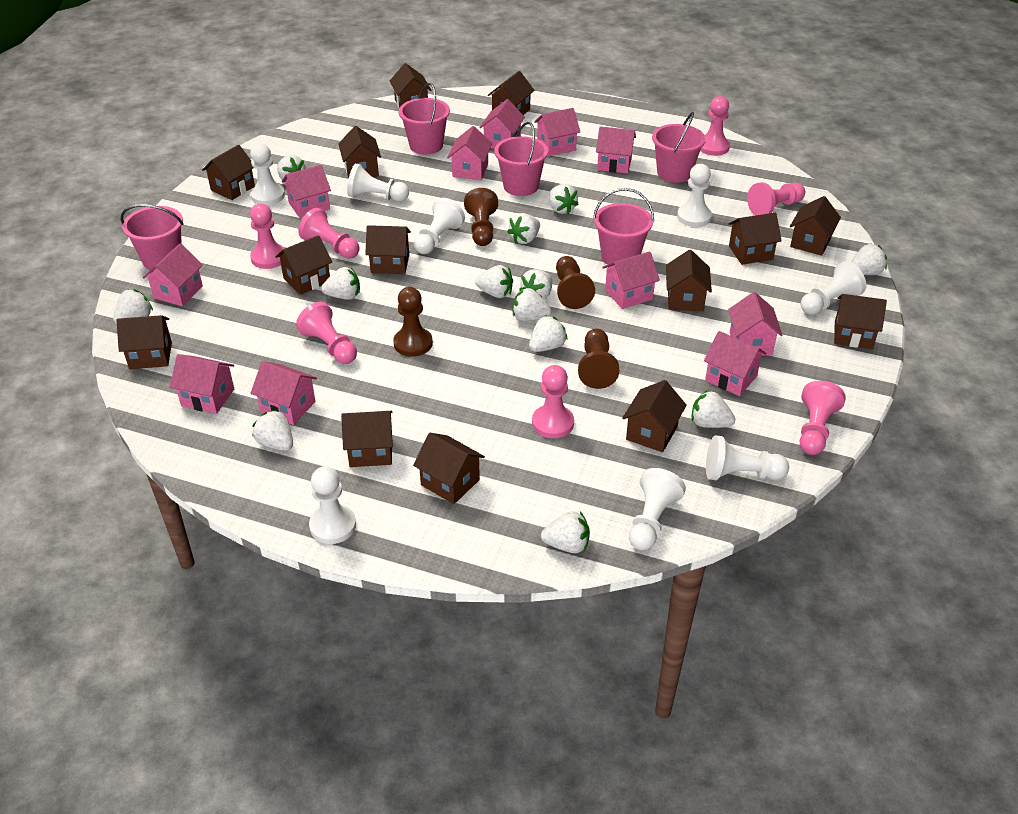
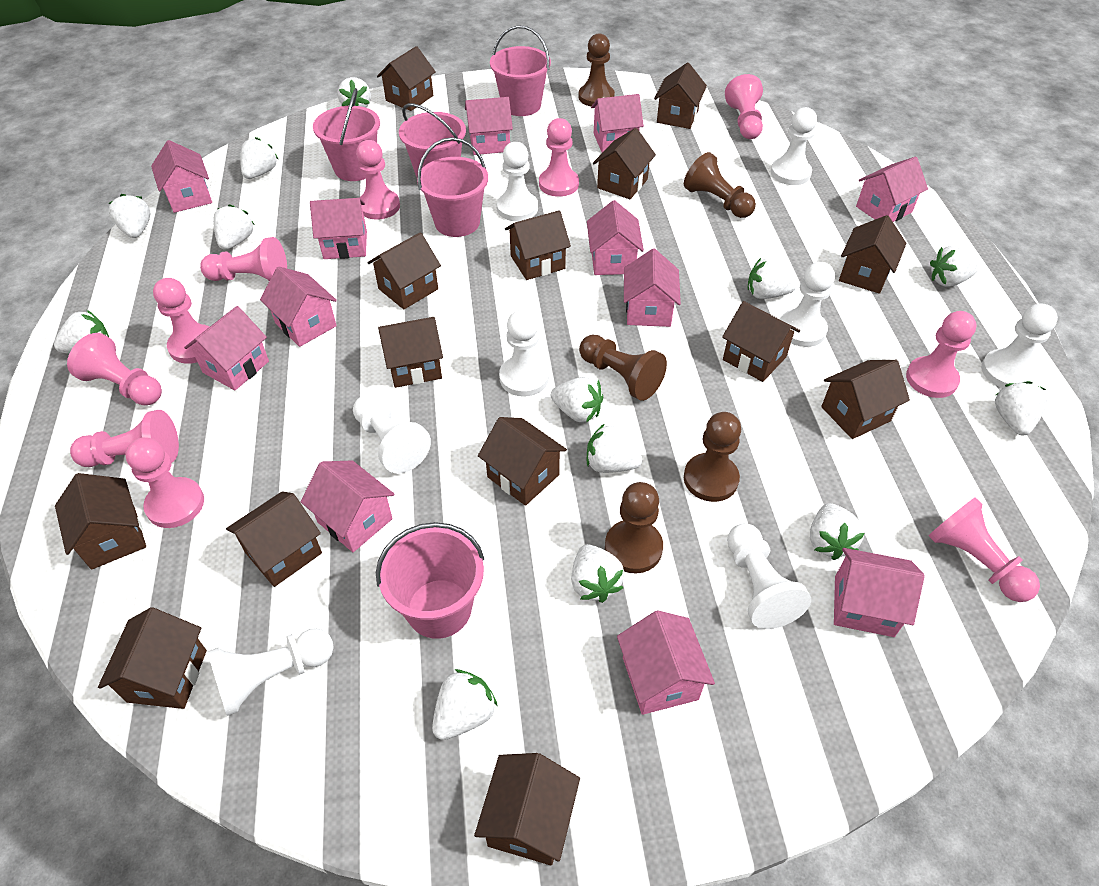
brown pawn: [393,287,433,357] [464,188,498,246] [556,256,595,309] [578,329,619,389] = 4 -> [578,33,615,106] [579,335,667,401] [605,482,663,574] [684,152,756,218] [684,412,741,502] = 5
pink house: [142,244,203,306] [170,354,234,414] [251,361,317,425] [282,165,331,218] [447,126,492,180] [479,99,525,149] [534,108,580,156] [596,126,636,173] [602,252,660,309] [704,331,766,396] [728,292,783,355] = 11 -> [151,140,212,213] [184,306,269,391] [260,266,337,347] [300,461,394,552] [310,198,367,259] [465,97,513,155] [587,200,644,275] [591,94,644,153] [617,610,715,715] [624,248,681,327] [834,548,925,637] [856,157,928,222] = 12
pink pawn: [250,203,285,269] [296,302,357,364] [298,208,360,259] [532,365,574,438] [700,96,730,156] [747,182,805,216] [799,381,846,455] = 7 -> [67,333,162,406] [70,410,179,467] [125,438,204,528] [153,278,209,364] [200,237,287,281] [356,140,400,220] [539,118,579,197] [725,74,763,139] [906,311,977,398] [929,497,1040,602] = 10

